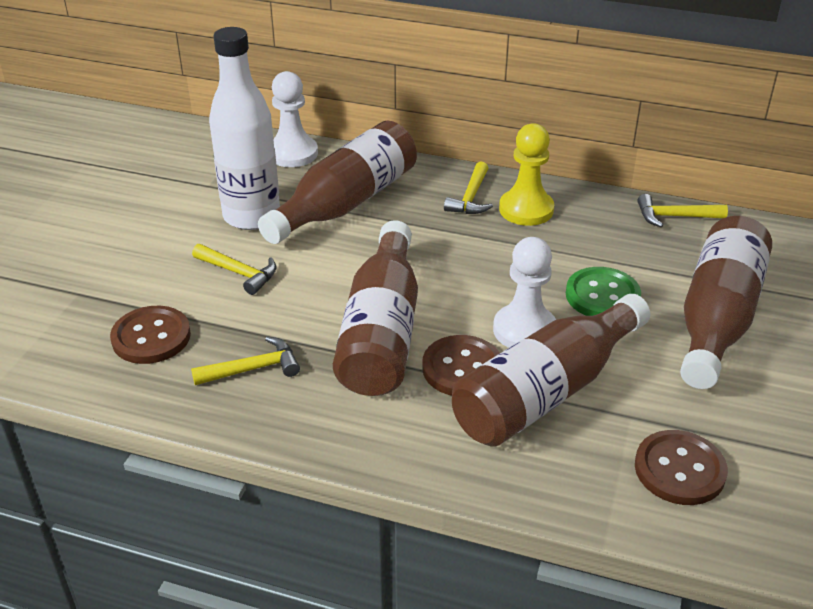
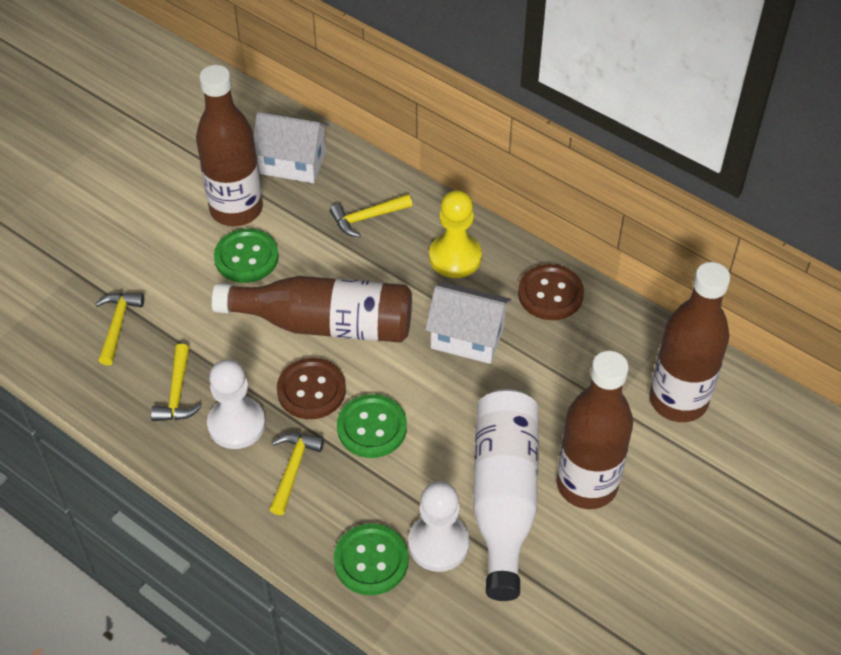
brown button: [110,306,191,364] [422,335,500,396] [635,430,728,505] = 3 -> [277,358,346,419] [518,264,584,320] = 2
green button: [566,267,641,316] = 1 -> [214,229,279,283] [334,523,409,595] [337,394,407,458] = 3
white house: none = 0 -> [253,112,329,183] [425,282,511,364] = 2

